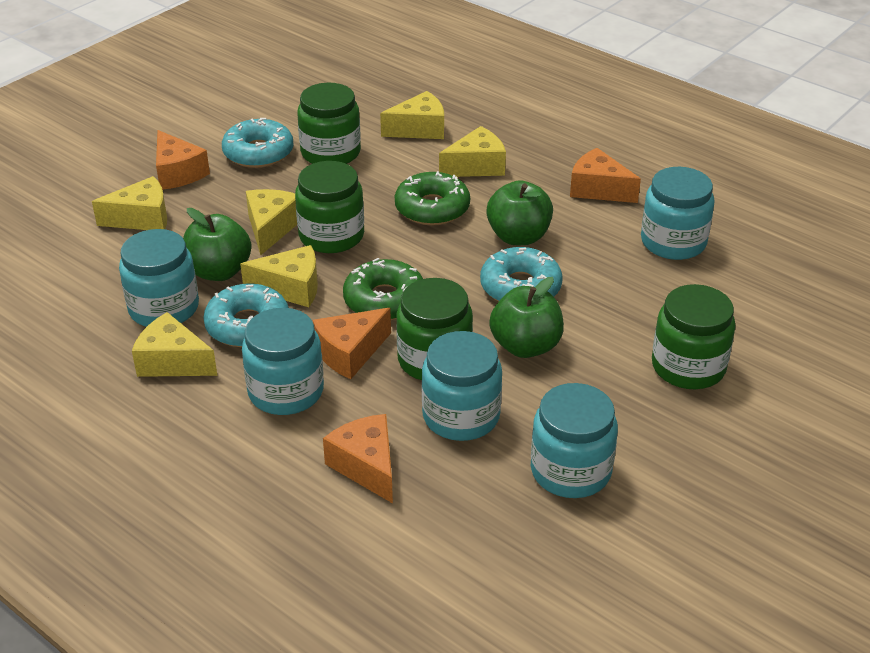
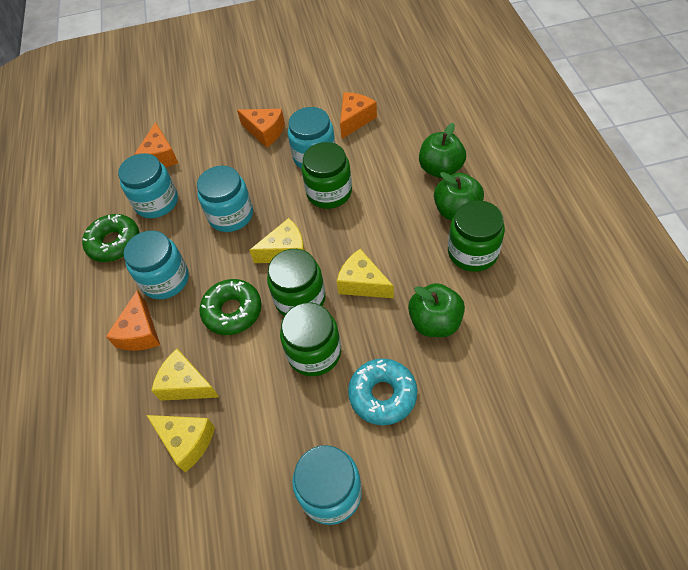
turquoise donut: [203,283,289,347] [222,118,294,168] [480,247,563,301] = 3 -> [348,358,417,425] = 1
yellow cheese: [92,176,167,230] [132,312,217,377] [240,245,318,307] [246,189,297,255] [380,91,444,139] [439,126,506,177] = 6 -> [146,415,215,472] [151,349,219,401] [249,218,305,263] [337,249,394,298] = 4

